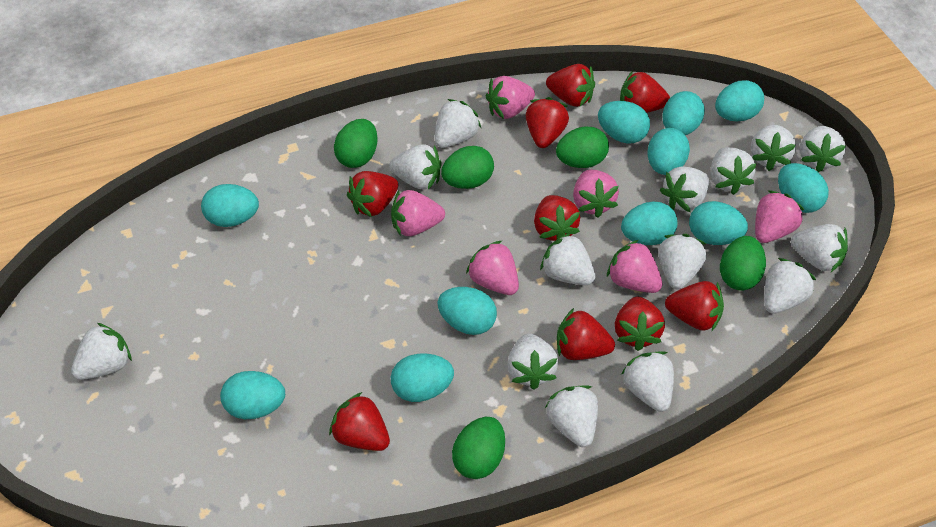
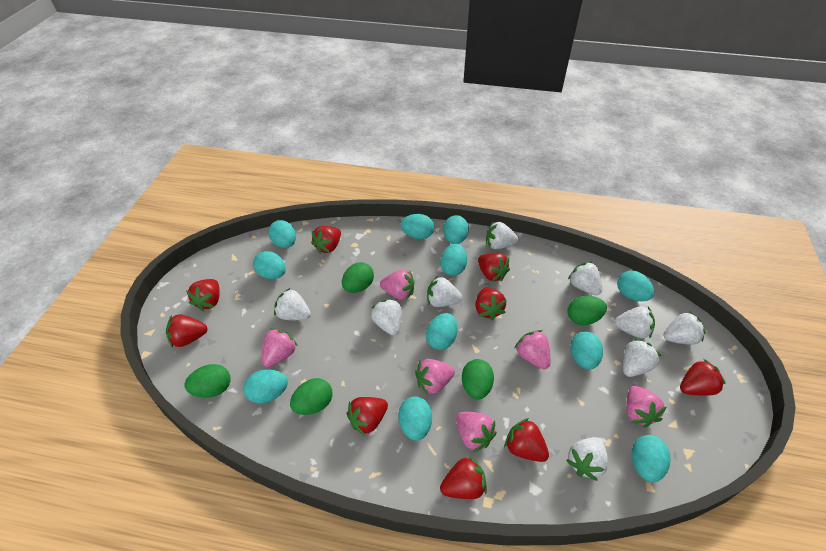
white strawberry: [71,323,132,380] [389,144,442,189] [435,99,481,148] [507,333,559,390] [540,233,596,285] [545,385,598,447] [621,351,674,412] [658,234,707,289] [660,166,709,212] [710,147,757,195] [751,125,796,171] [764,258,816,314] [791,224,848,272] [800,126,846,172] = 14 -> [274,288,311,320] [371,299,402,336] [427,275,463,307] [486,221,519,249] [566,437,608,481] [568,261,602,295] [614,306,655,339] [623,338,661,377] [663,311,706,345] = 9

